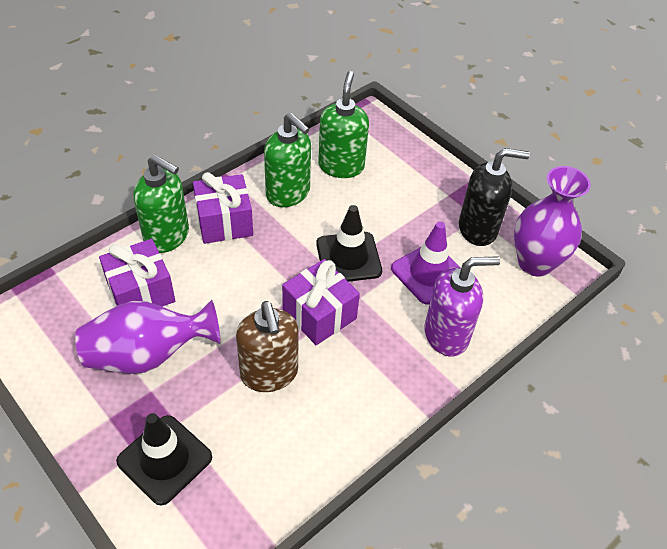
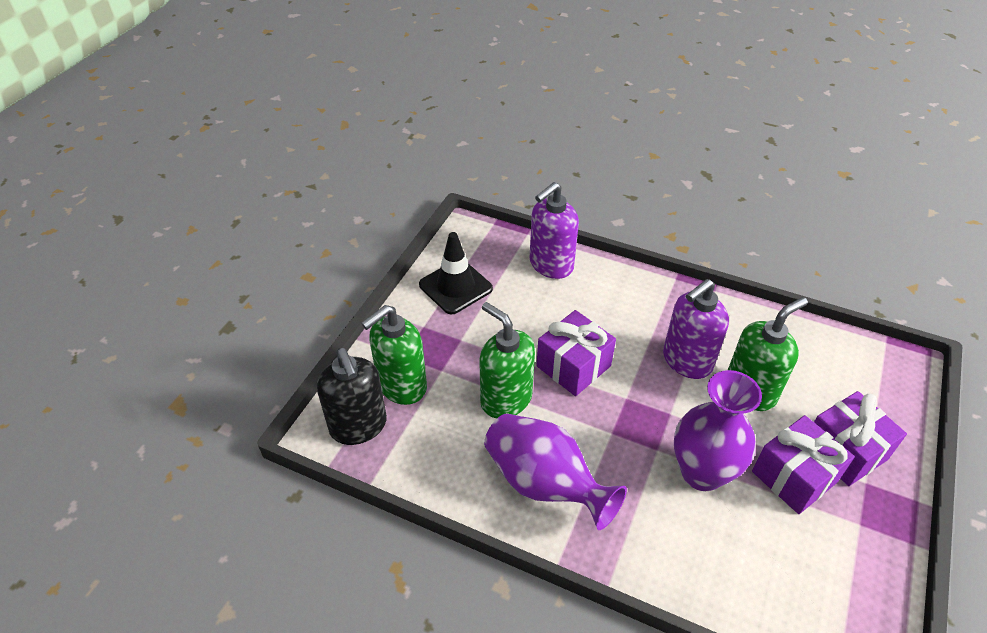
black traffic cone: [116,413,212,505] [316,205,382,282] = 2 -> [419,232,493,314] = 1
brown soap dispenser: [236,301,299,392] = 1 -> none = 0
purple soap dispenser: [425,256,500,357] = 1 -> [530,182,579,279] [663,279,729,379] = 2
purple traffic cone: [391,222,461,304] = 1 -> none = 0

